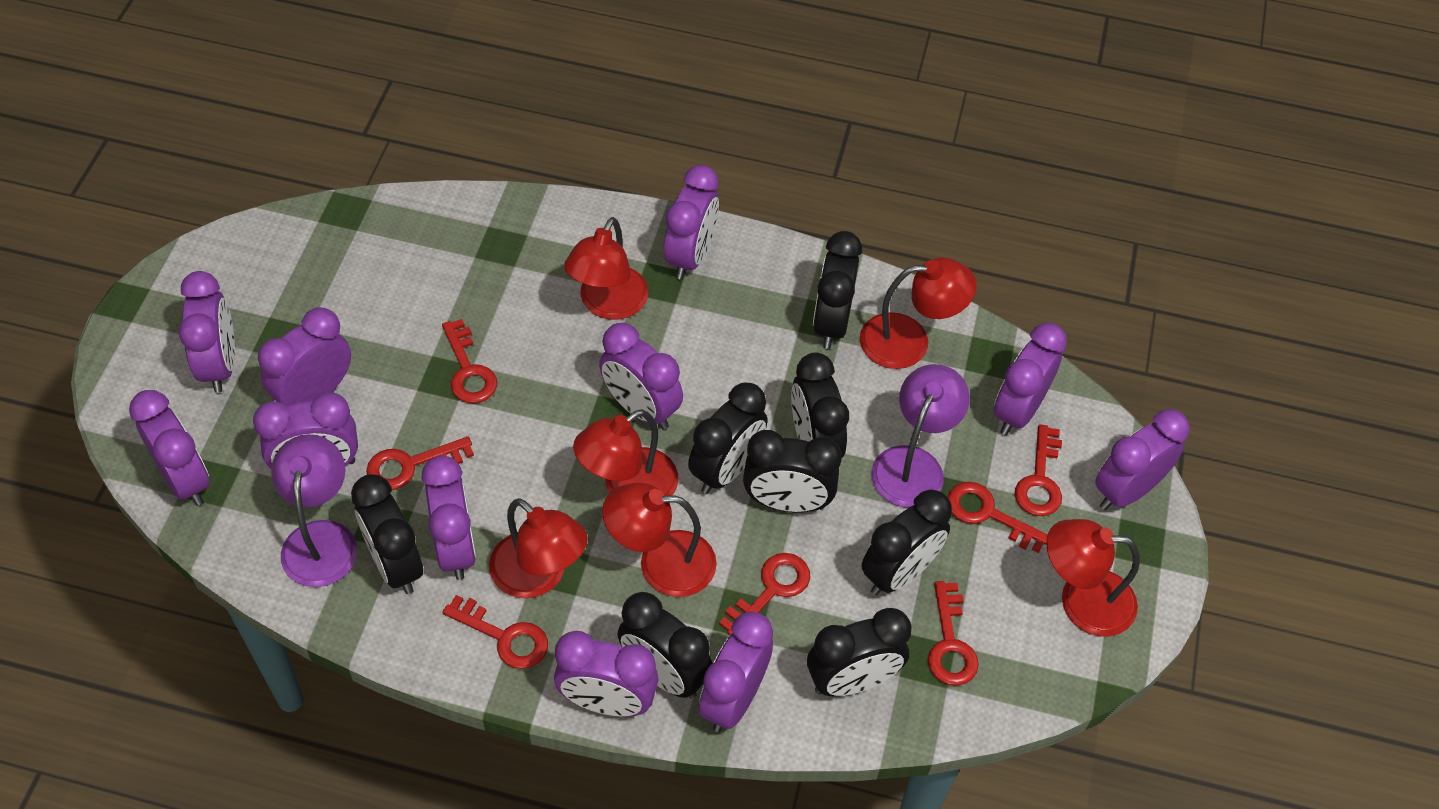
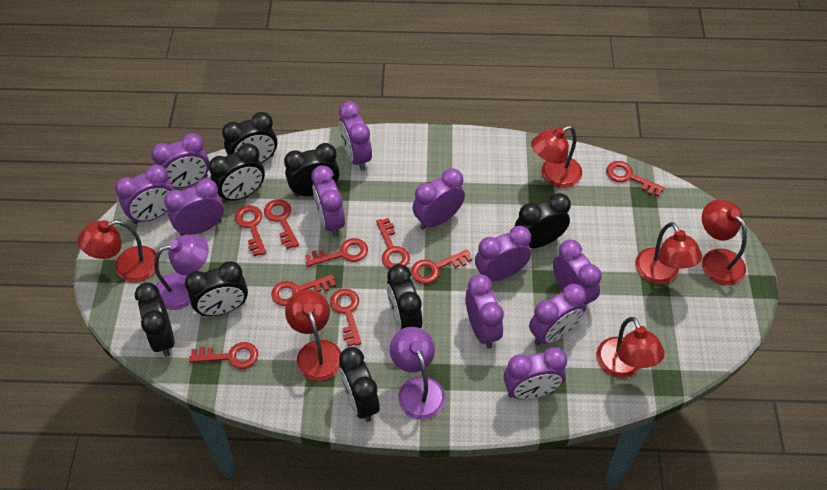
red key: [366,436,474,490] [442,319,497,403] [442,595,548,669] [719,553,810,635] [928,581,979,686] [948,482,1048,553] [1015,424,1062,516] = 7 -> [189,342,258,369] [235,205,266,256] [264,199,299,249] [271,274,336,306] [305,238,368,267] [330,289,361,346] [376,218,410,269] [411,249,472,284] [606,161,665,196] = 9

